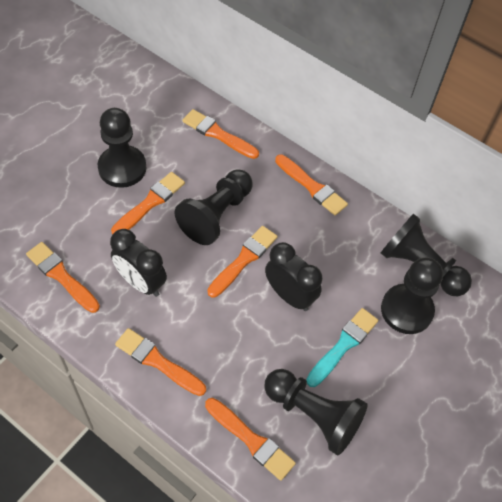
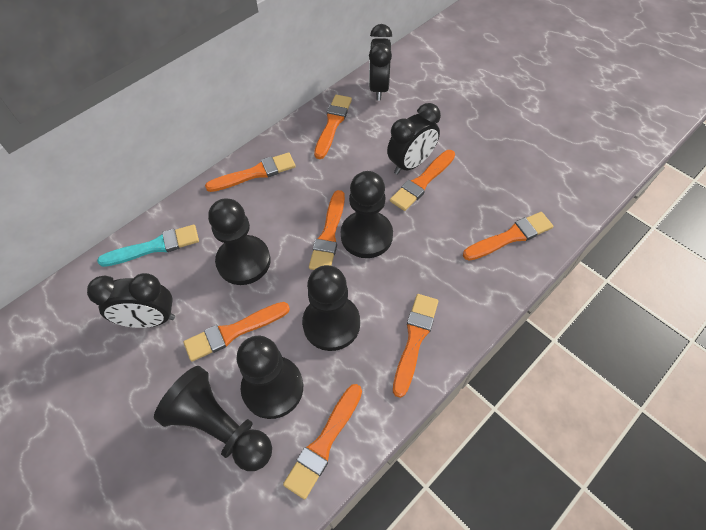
black clock: [110,229,167,297] [265,242,322,311] = 2 -> [87,273,175,328] [369,24,392,101] [387,103,441,175] = 3
orange brush: [26,242,100,313] [111,172,185,235] [115,328,206,396] [182,109,259,159] [205,398,296,481] [207,226,277,298] [275,154,348,216] = 7 -> [184,302,290,361] [205,152,296,192] [283,384,362,500] [309,190,345,270] [314,95,352,159] [390,150,455,211] [393,294,438,398] [463,212,553,261] = 8

